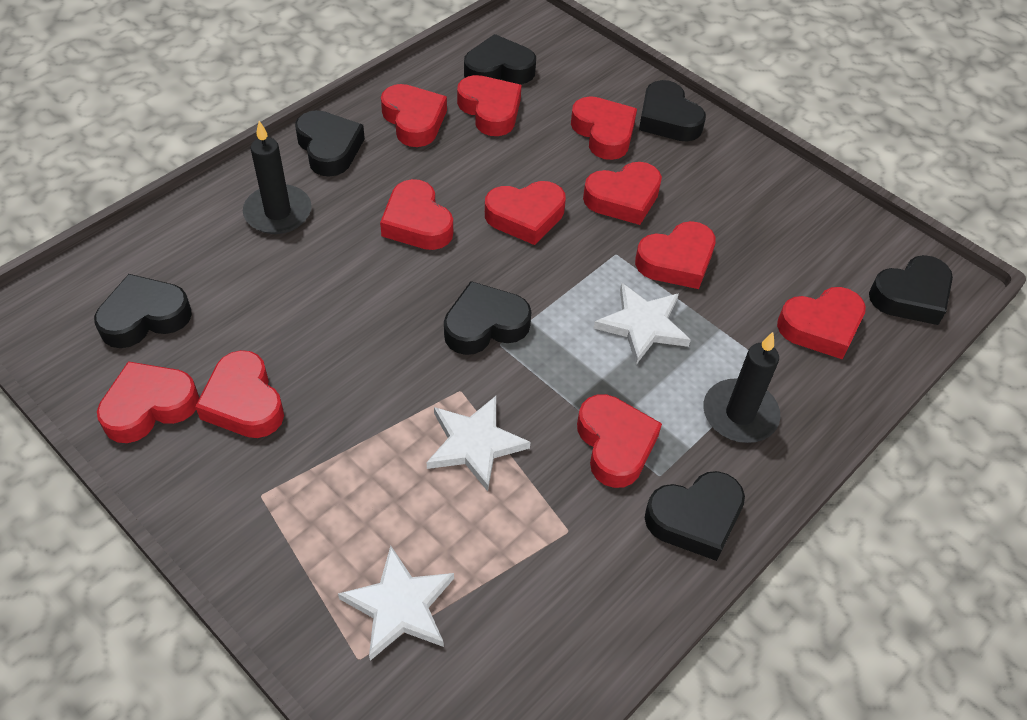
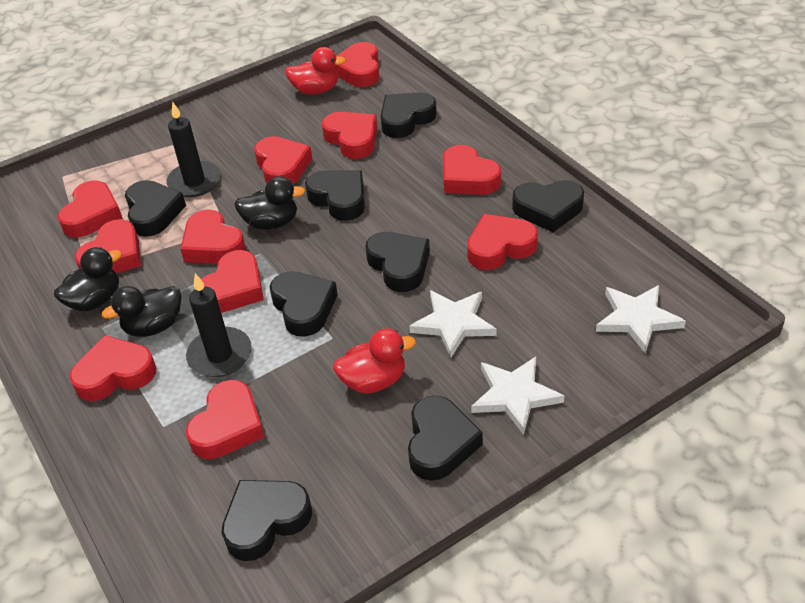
black duck: none = 0 -> [54,247,122,311] [102,286,181,337] [234,176,305,230] = 3
black heart: [94,274,192,348] [295,110,365,177] [444,281,531,355] [464,34,536,84] [639,80,706,141] [645,471,745,561] [869,255,953,325] = 7 -> [125,180,186,237] [222,480,312,561] [269,271,338,337] [305,170,365,221] [365,232,430,292] [381,92,437,138] [408,395,483,481] [512,180,584,232] = 8
red duck: none = 0 -> [285,47,346,94] [333,328,416,393] = 2

